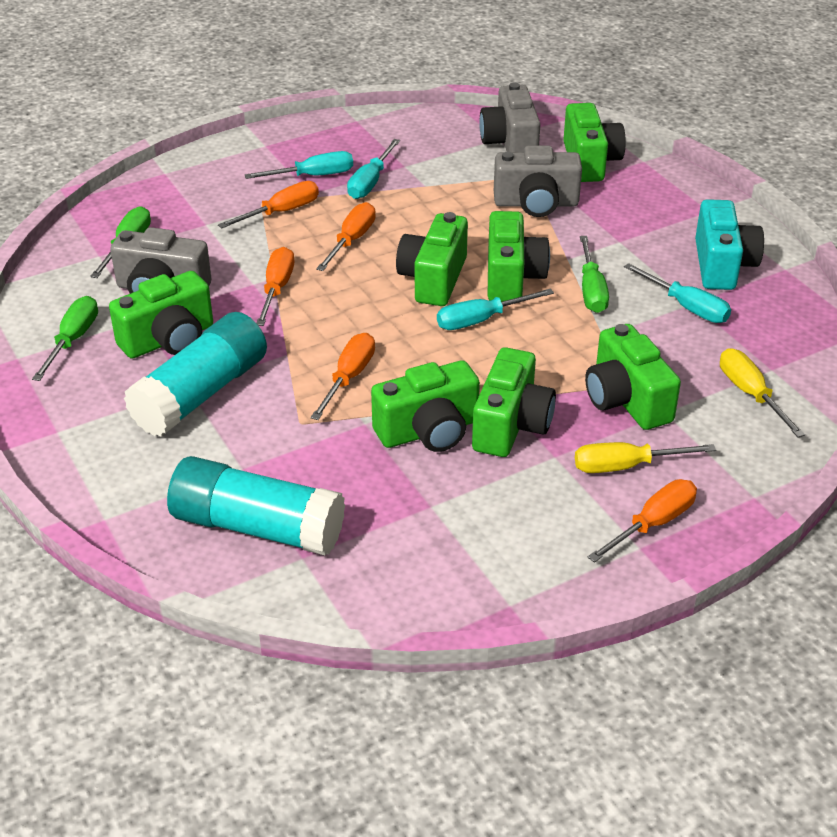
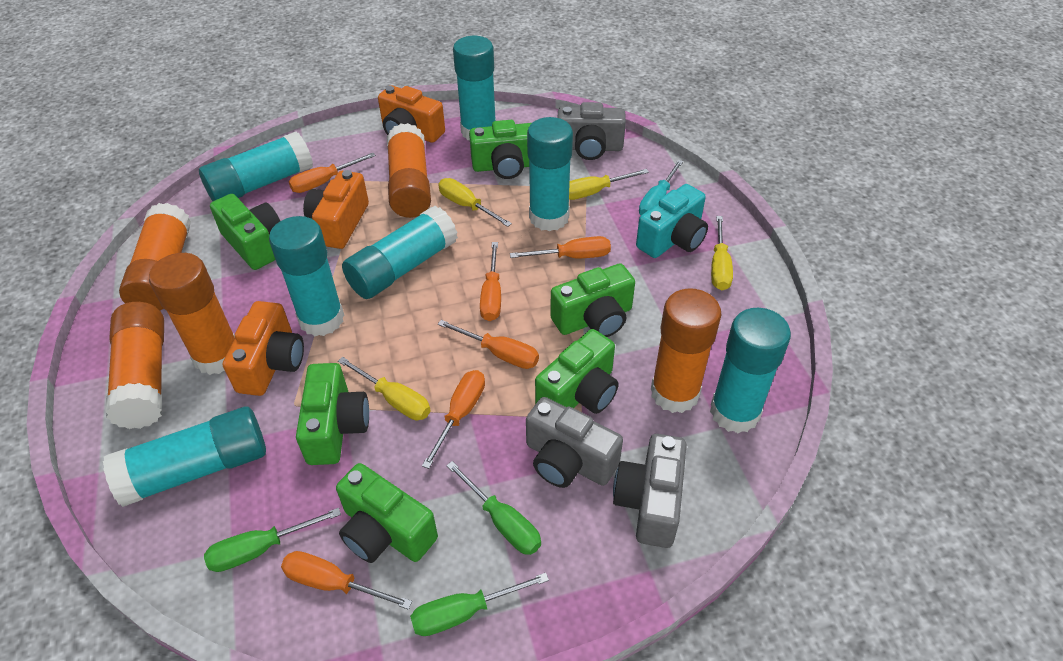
green camera: [109,271,213,359] [371,360,480,452] [396,212,468,306] [472,347,556,457] [488,211,550,302] [563,103,626,182] [585,324,681,430] = 7 -> [210,194,280,270] [296,363,369,465] [336,463,438,563] [469,120,531,179] [535,329,619,414] [550,263,635,337] = 6
orange camera: none = 0 -> [223,301,304,396] [303,170,369,249] [378,85,445,143] = 3
orange glue stick: none = 0 -> [105,302,164,429] [119,203,191,310] [149,253,235,375] [387,123,431,218] [651,288,721,413] = 5
orange screwdriver: [218,181,319,229] [256,247,294,326] [310,333,375,420] [316,202,376,271] [588,479,697,563] = 5 -> [281,551,412,610] [289,153,376,193] [422,370,485,469] [438,320,539,369] [480,242,501,321] [510,236,611,258] = 6
turquoise glue stick: [124,312,267,436] [167,456,345,555] = 2 -> [103,406,266,507] [199,132,313,201] [269,216,344,336] [342,206,458,299] [453,36,496,140] [527,117,573,231] [710,308,791,433] = 7
turquoise screwdriver: [245,151,353,179] [347,139,400,199] [437,289,554,330] [624,263,731,323] = 4 -> [639,160,683,215] = 1
yellow screwdriver: [575,442,716,473] [720,348,805,437] = 2 -> [338,357,431,420] [438,178,512,227] [569,169,649,200] [711,216,733,290] = 4

